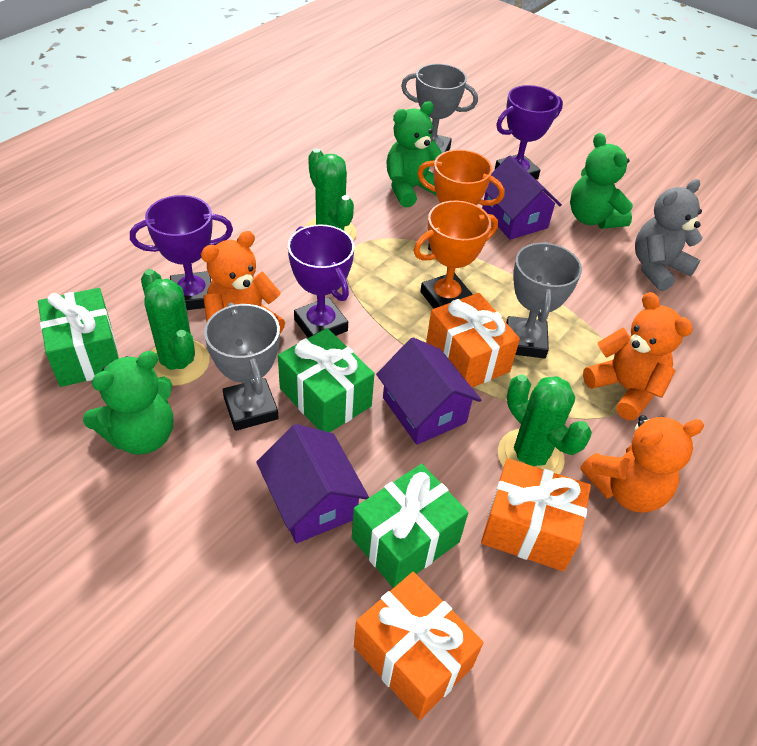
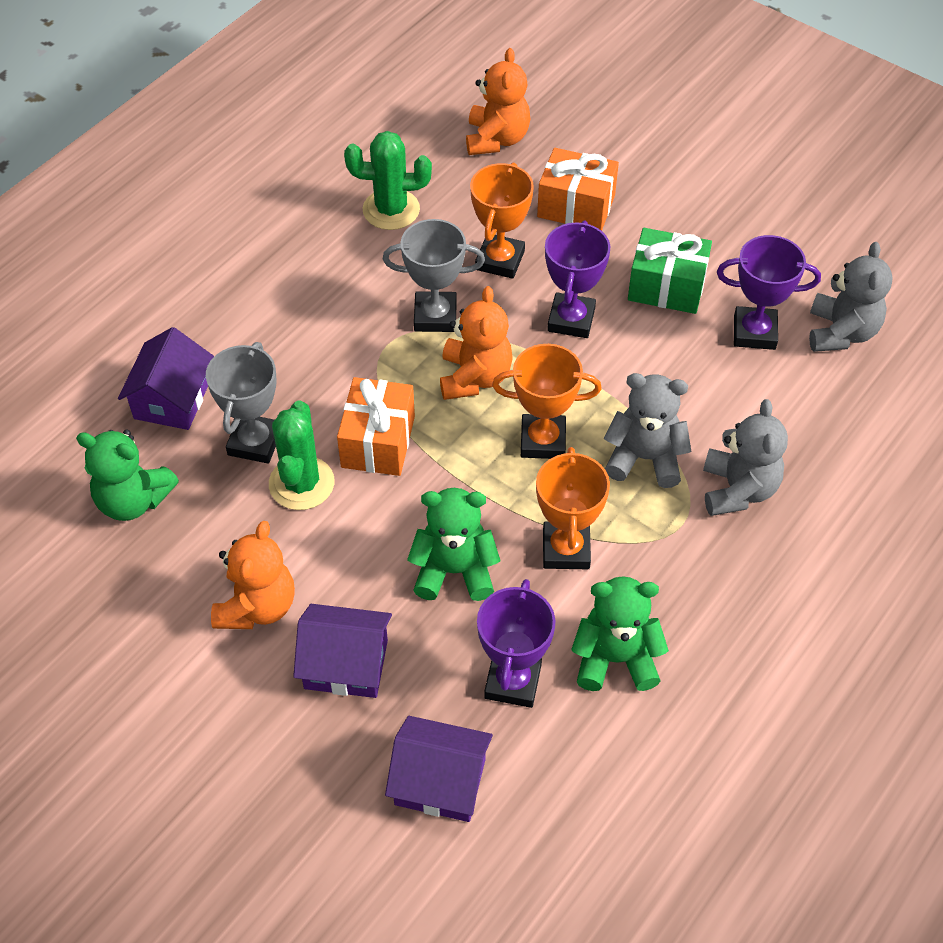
green cactus: [141,269,210,386] [305,149,356,240] [498,374,592,475] = 3 -> [269,401,334,510] [344,131,432,230] = 2
green gift: [38,288,119,387] [278,328,375,432] [352,464,468,588] = 3 -> [628,228,712,314] = 1
grey teddy bear: [635,179,703,291] = 1 -> [604,373,692,488] [703,399,788,516] [809,242,893,352] = 3
grey trophy: [204,303,280,431] [401,64,478,153] [506,242,582,358] = 3 -> [206,342,276,464] [383,219,485,332] = 2
orange gift: [354,572,484,720] [426,293,520,387] [481,458,591,571] = 3 -> [337,377,415,476] [537,148,619,231] = 2
orange trophy: [413,200,498,309] [417,150,504,250] = 2 -> [470,163,534,279] [492,344,602,459] [536,447,610,569] = 3

